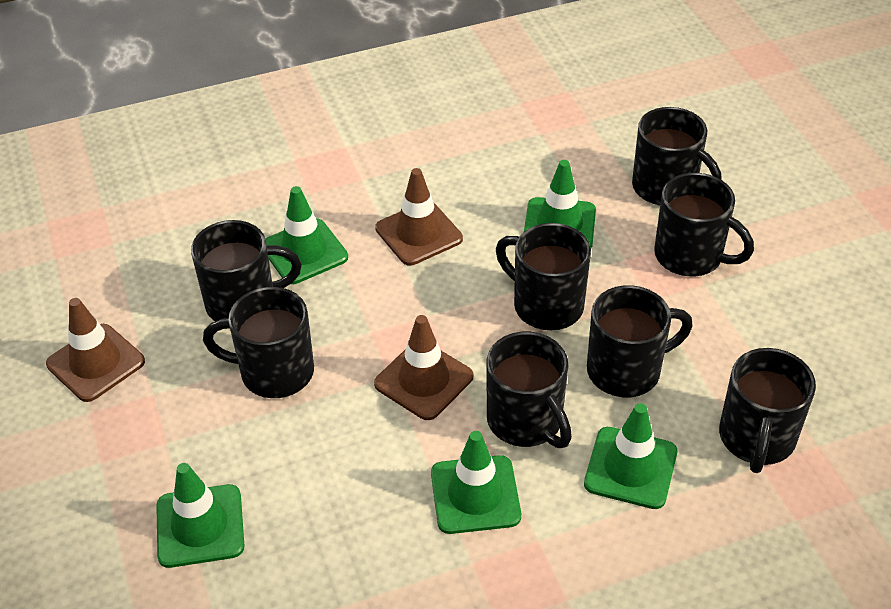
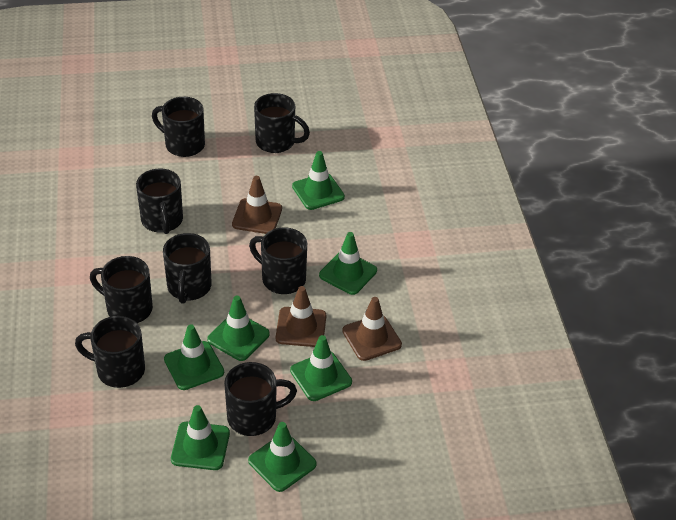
green traffic cone: [156,463,244,568] [265,186,348,284] [431,431,521,534] [524,160,596,249] [584,403,677,509] = 5 -> [164,324,224,390] [171,405,230,470] [207,296,270,361] [248,422,317,492] [290,335,352,401] [292,151,345,210] [319,232,377,295] = 7

